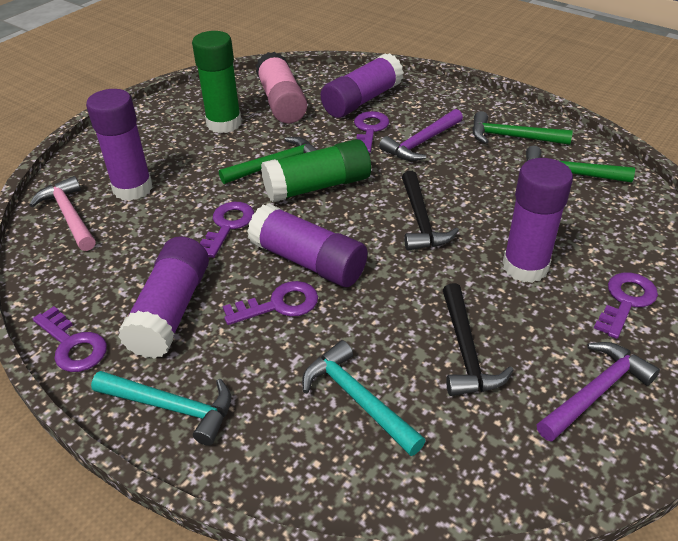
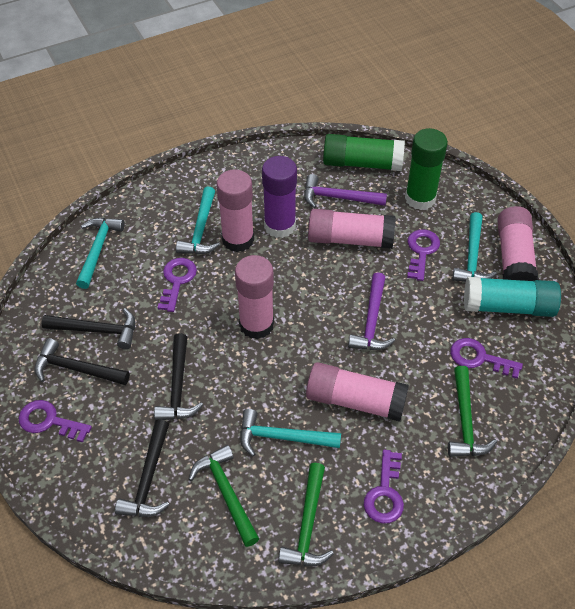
black hammer: [402,171,459,251] [443,283,513,396] = 2 -> [34,338,130,385] [42,308,135,349] [115,419,169,517] [154,333,203,420] = 4
pink glue stick: [256,52,307,123] = 1 -> [216,170,254,252] [235,255,274,339] [306,362,409,422] [308,209,395,249] [497,206,539,281] = 5
pink hammer: [29,176,95,251] = 1 -> none = 0
purple glue stick: [86,89,153,201] [118,236,209,359] [247,203,367,287] [321,53,404,118] [503,158,573,283] = 5 -> [262,156,297,238] = 1
turquoise glue stick: none = 0 -> [464,277,561,317] = 1
turquoise hammer: [91,371,231,446] [302,340,426,456] = 2 -> [76,218,124,289] [176,186,220,254] [240,409,341,456] [452,212,497,281] = 4

